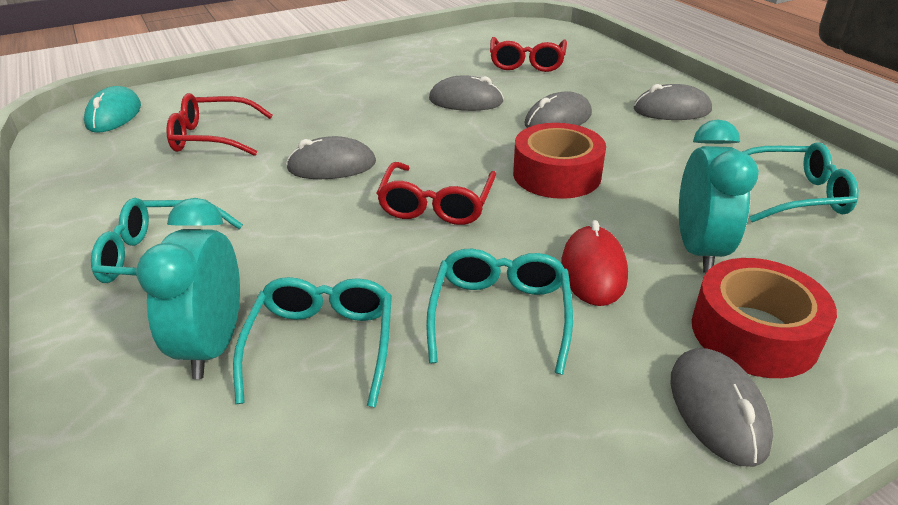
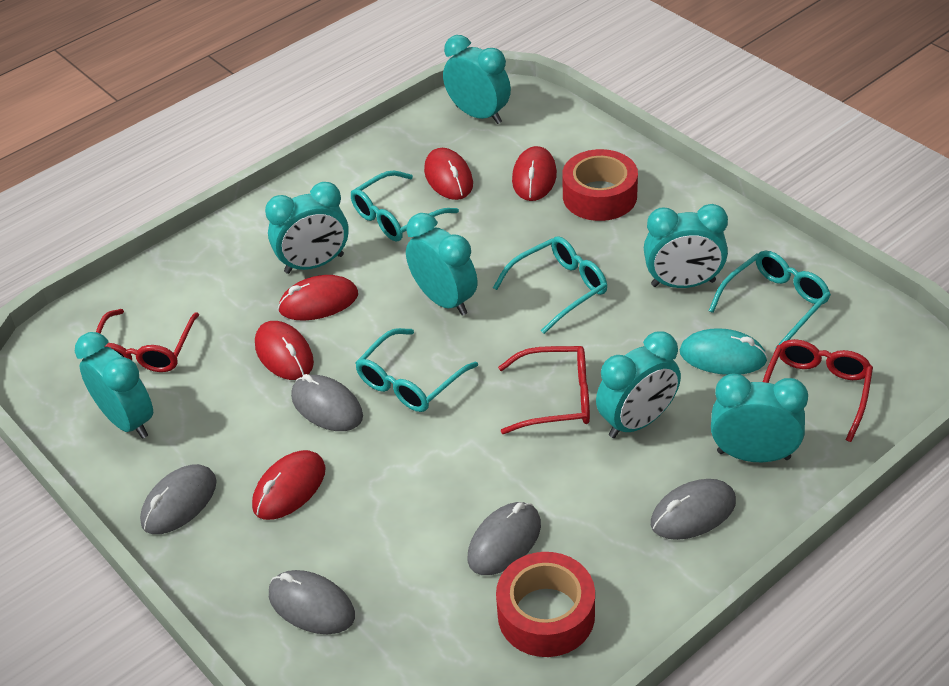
red mouse: [561,220,628,306] = 1 -> [252,450,326,520] [255,321,314,380] [278,275,358,321] [424,148,473,200] [512,146,557,201] = 5
turquoise clock: [136,198,240,379] [679,120,759,273] = 2 -> [75,332,153,439] [265,182,349,274] [406,213,477,316] [443,35,511,124] [596,331,681,438] [644,204,728,288] [711,373,808,462] = 7

